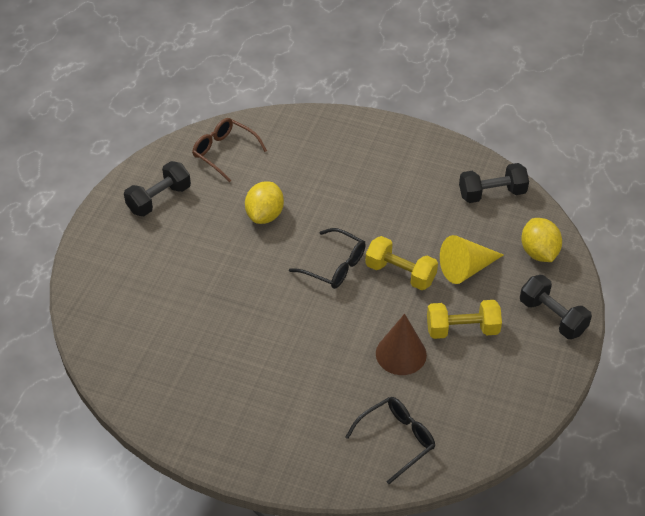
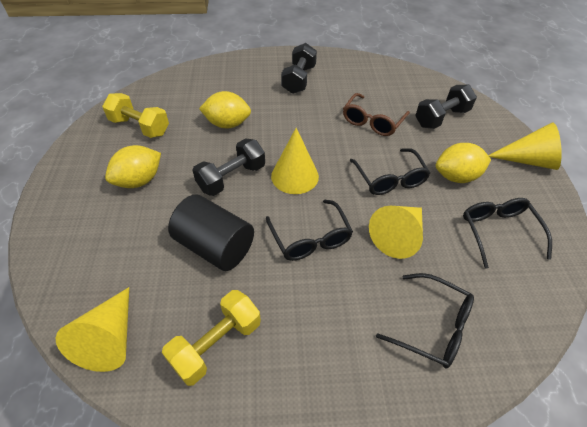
black cylinder: none = 0 -> [168,195,254,271] = 1
black glasses: [289,228,366,289] [345,397,435,484] = 2 -> [266,200,353,261] [349,148,430,195] [376,273,474,369] [463,198,552,269] = 4
brown cone: [376,314,427,375] = 1 -> none = 0
yellow cone: [440,235,503,284] = 1 -> [56,287,129,372] [271,128,319,194] [369,206,423,259] [488,122,562,170] = 4
yellow lemon: [245,181,284,224] [521,218,562,262] = 2 -> [105,145,161,188] [199,91,251,128] [436,143,491,183] = 3

